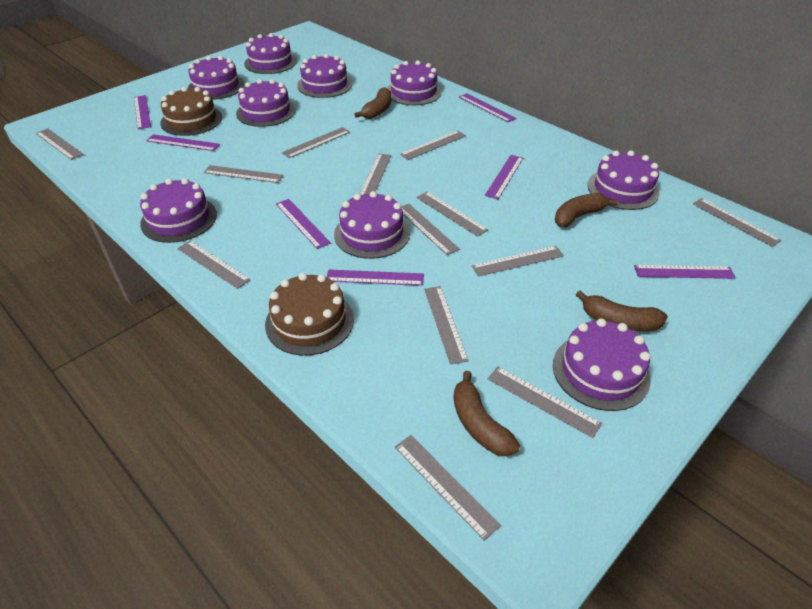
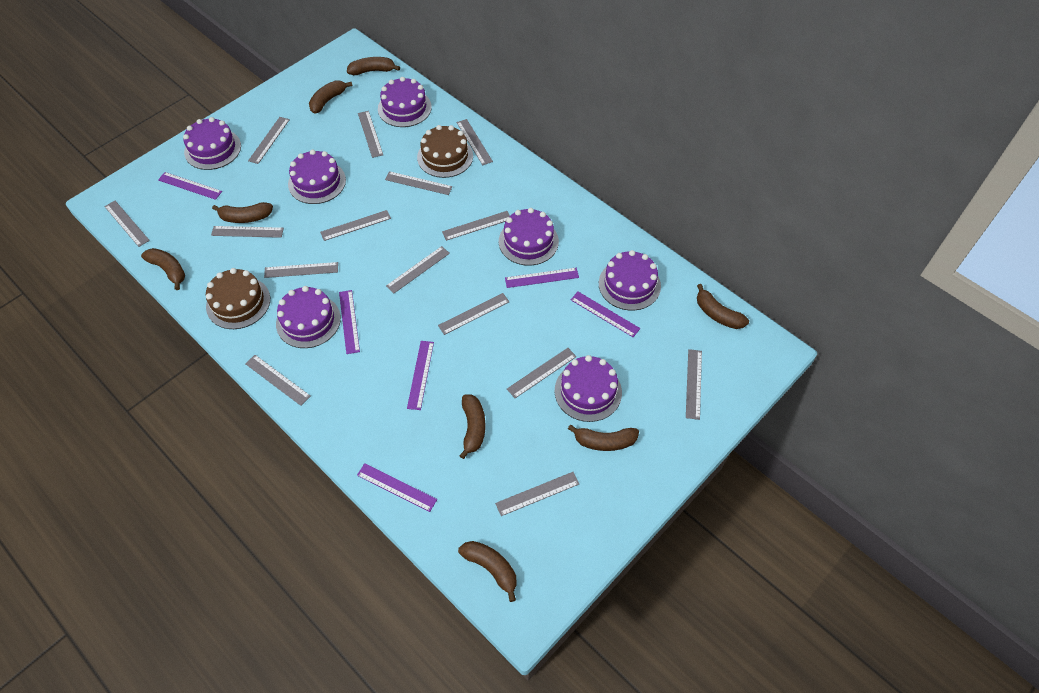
brown banana: [354,87,391,119] [453,371,520,456] [555,193,617,227] [576,290,668,331] = 4 -> [141,248,185,290] [212,202,273,223] [309,80,352,114] [347,57,400,75] [458,541,517,602] [459,394,485,459] [568,425,639,451] [697,284,749,329] = 8
grey ruler: [36,128,84,160] [177,241,251,289] [204,165,284,183] [282,127,350,158] [360,154,391,195] [395,435,501,541] [400,130,466,160] [401,204,460,255] [417,192,488,237] [424,286,469,365] [472,246,564,277] [488,366,602,438] [693,198,781,247] = 13 -> [104,201,150,247] [211,226,284,238] [245,355,311,406] [248,117,290,164] [264,262,338,278] [320,210,391,241] [358,111,383,158] [385,171,452,195] [386,246,450,293] [438,293,509,335] [442,211,510,241] [457,119,493,165] [495,472,579,516] [507,348,577,398] [686,349,702,420] = 15
purple cake: [140,178,217,243] [188,56,244,100] [236,79,296,127] [244,33,297,74] [297,54,352,98] [334,191,410,259] [387,60,442,106] [553,318,651,411] [588,150,659,210] = 9 -> [183,117,241,170] [276,286,341,348] [288,150,346,204] [378,77,432,127] [499,208,559,266] [555,355,622,422] [599,250,661,310] = 7
purple ruler: [134,95,151,129] [146,134,220,151] [276,199,331,249] [327,270,424,286] [459,93,517,122] [485,155,523,199] [634,265,736,279] = 7 -> [158,172,222,200] [339,290,360,354] [357,463,437,512] [407,341,434,410] [505,268,579,288] [571,292,640,337] = 6

